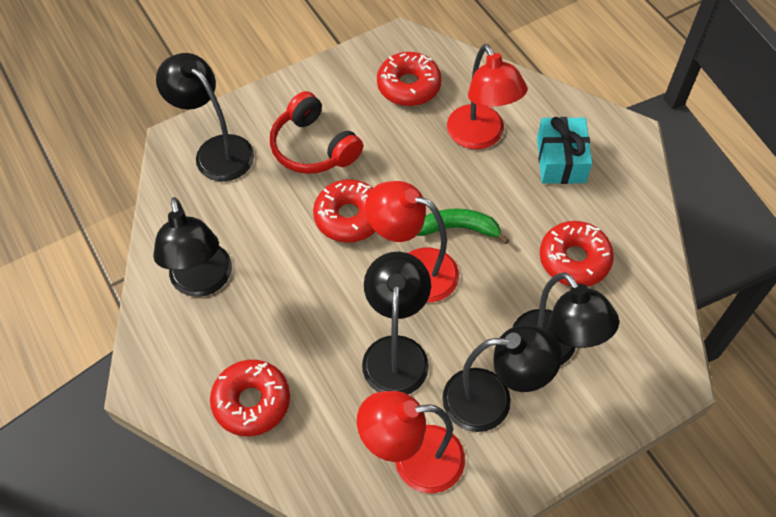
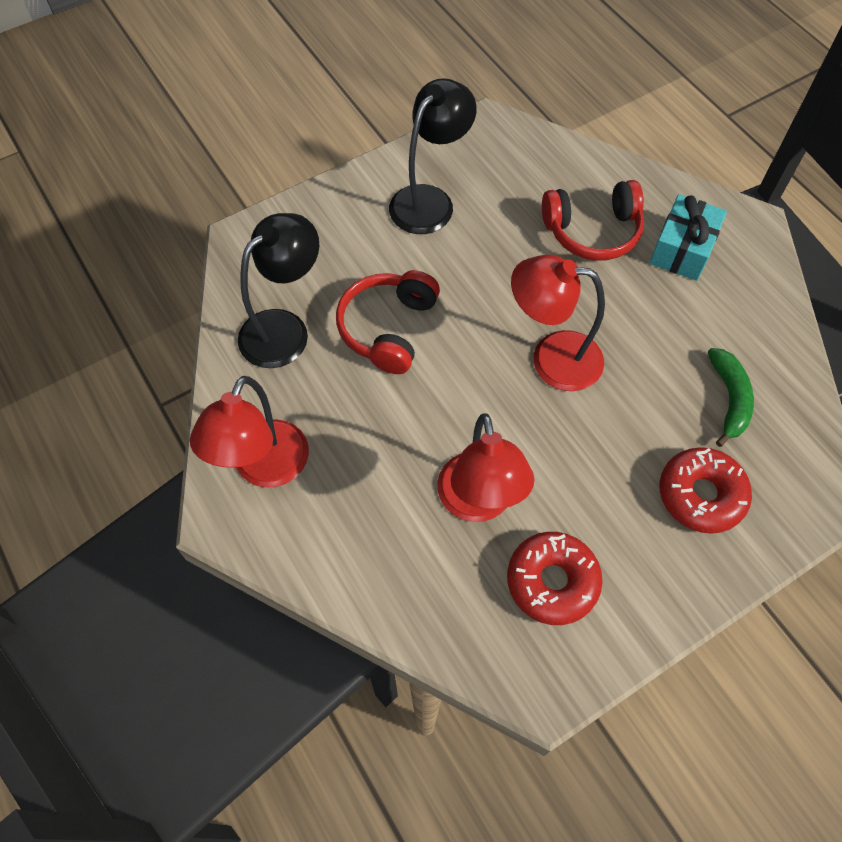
black lamp: [153,197,232,297] [156,53,254,182] [362,252,431,394] [442,325,562,432] [513,272,619,365] = 5 -> [238,213,319,368] [389,78,477,234] = 2
red donut: [210,360,290,436] [313,179,376,243] [377,52,441,106] [540,221,614,287] = 4 -> [507,532,603,625] [660,447,752,534] = 2
red headphones: [270,91,363,174] = 1 -> [336,270,440,374] [542,180,644,261] = 2

